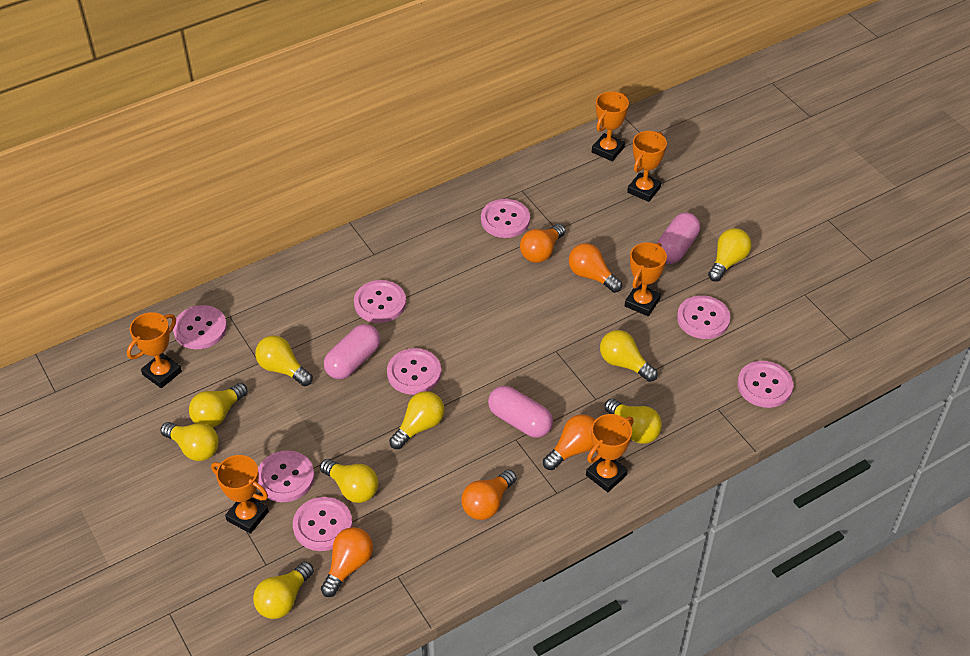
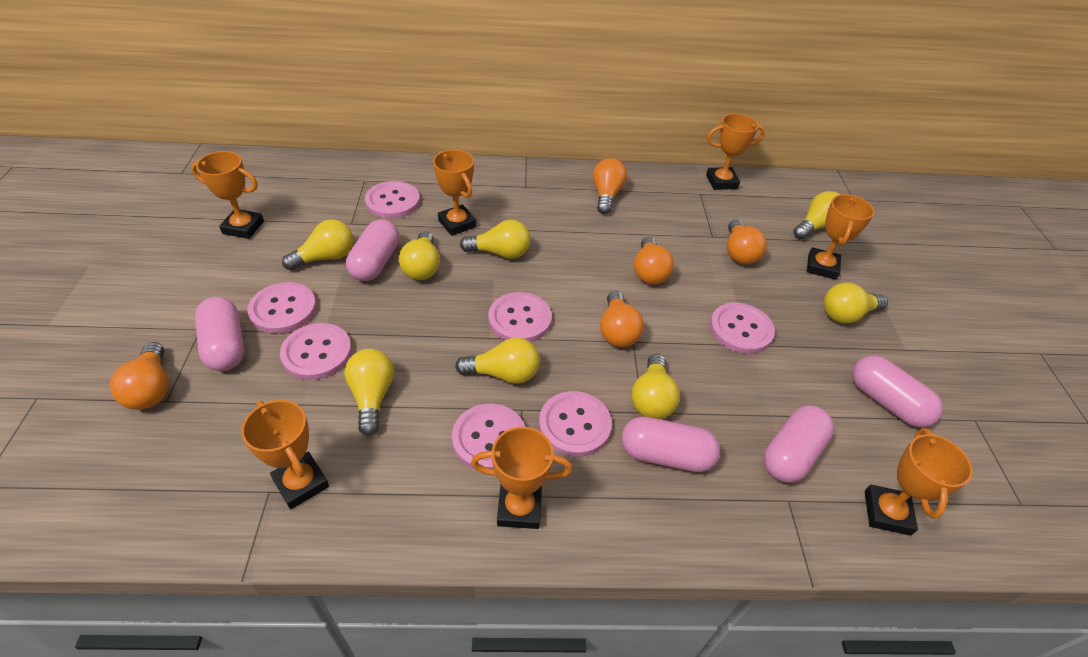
orange trophy: [127,312,182,388] [211,455,269,534] [586,414,634,492] [592,91,629,161] [625,242,667,316] [627,131,667,202] = 6 -> [191,151,264,239] [241,400,329,509] [433,150,476,236] [471,427,573,529] [706,113,765,190] [807,194,875,280] [865,428,973,536] = 7
pink button: [173,305,227,349] [258,451,314,502] [293,497,352,551] [354,280,406,323] [387,348,441,395] [481,199,530,238] [677,295,730,339] [737,361,793,408] = 8 -> [247,282,316,334] [280,323,352,380] [365,181,420,219] [452,404,525,469] [488,292,552,342] [539,391,612,457] [710,303,775,354] = 7
pink capsule: [324,324,380,379] [488,386,553,438] [657,213,700,264] = 3 -> [195,297,244,371] [346,219,399,281] [622,417,720,472] [764,405,834,483] [852,355,943,427] = 5
yellow light bulb: [161,422,219,461] [189,383,248,428] [253,562,314,619] [255,335,313,386] [320,459,378,503] [389,391,445,449] [600,330,658,382] [604,398,662,444] [708,228,752,282] = 9 -> [282,219,354,270] [344,349,394,436] [399,231,440,280] [455,337,540,384] [460,220,530,259] [631,354,680,419] [793,191,841,240] [823,283,888,323] = 8

